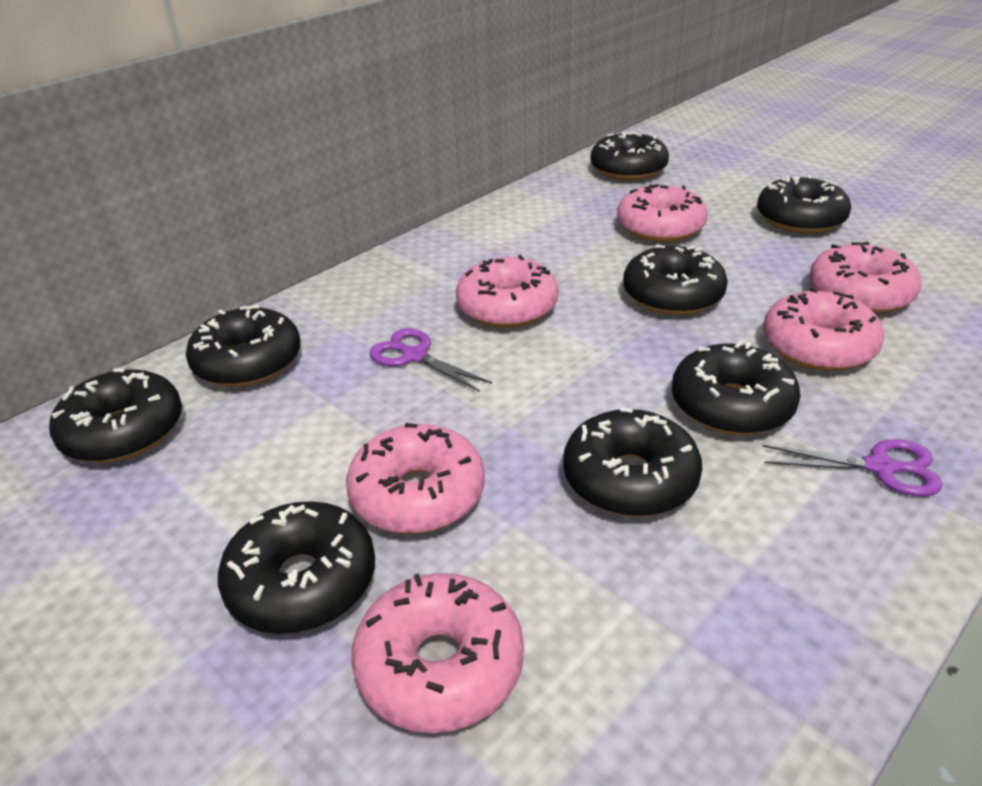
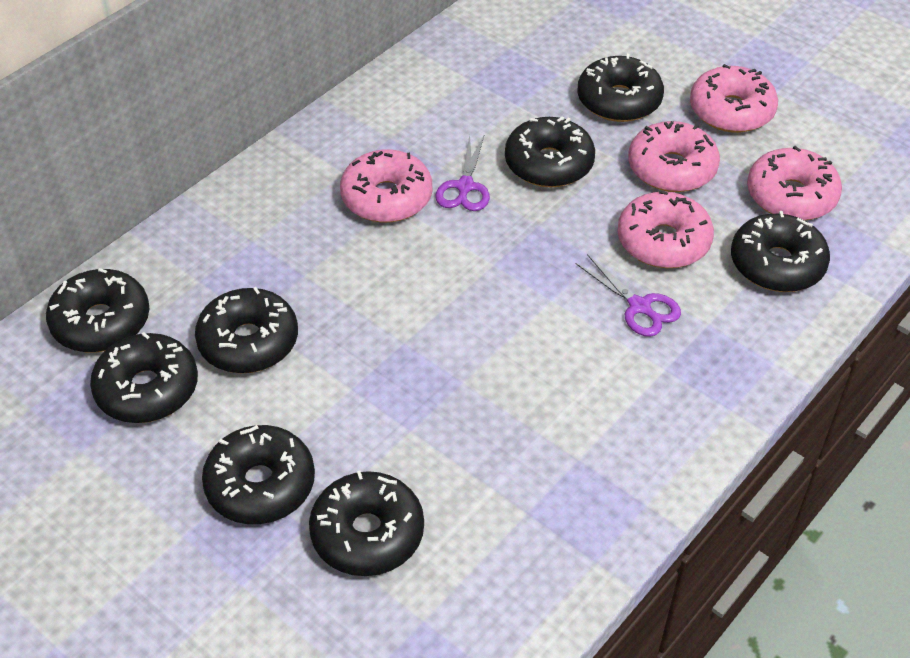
pink donut: [346,423,485,534] [351,573,524,733] [456,255,559,328] [617,184,708,242] [763,287,884,371] [809,242,922,314] = 6 -> [340,149,432,223] [617,190,714,268] [628,121,720,192] [690,64,778,133] [747,146,842,220] = 5

